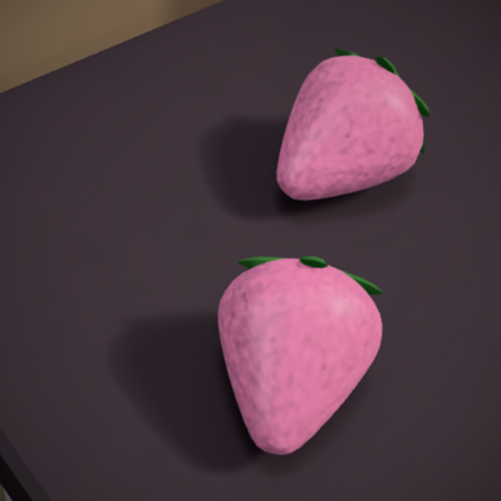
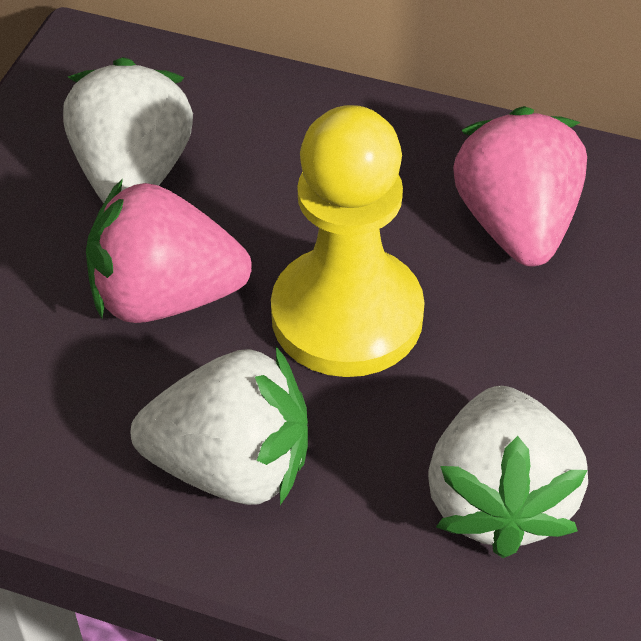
white strawberry: none = 0 -> [63,57,193,203] [131,346,308,505] [428,386,588,558] = 3
yellow pawn: none = 0 -> [271,105,425,377] = 1

